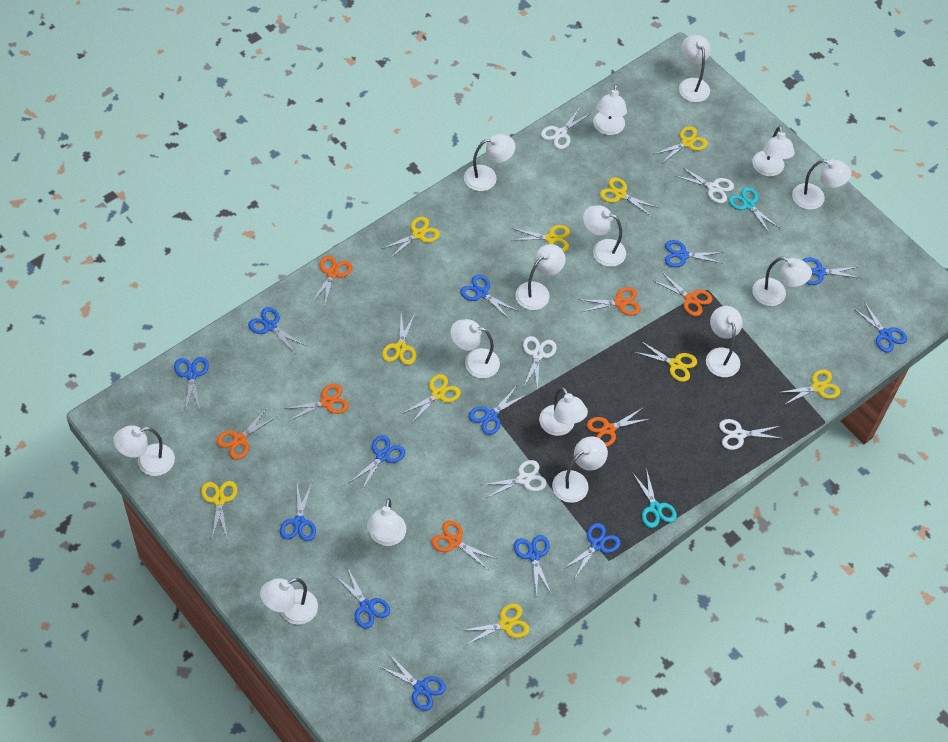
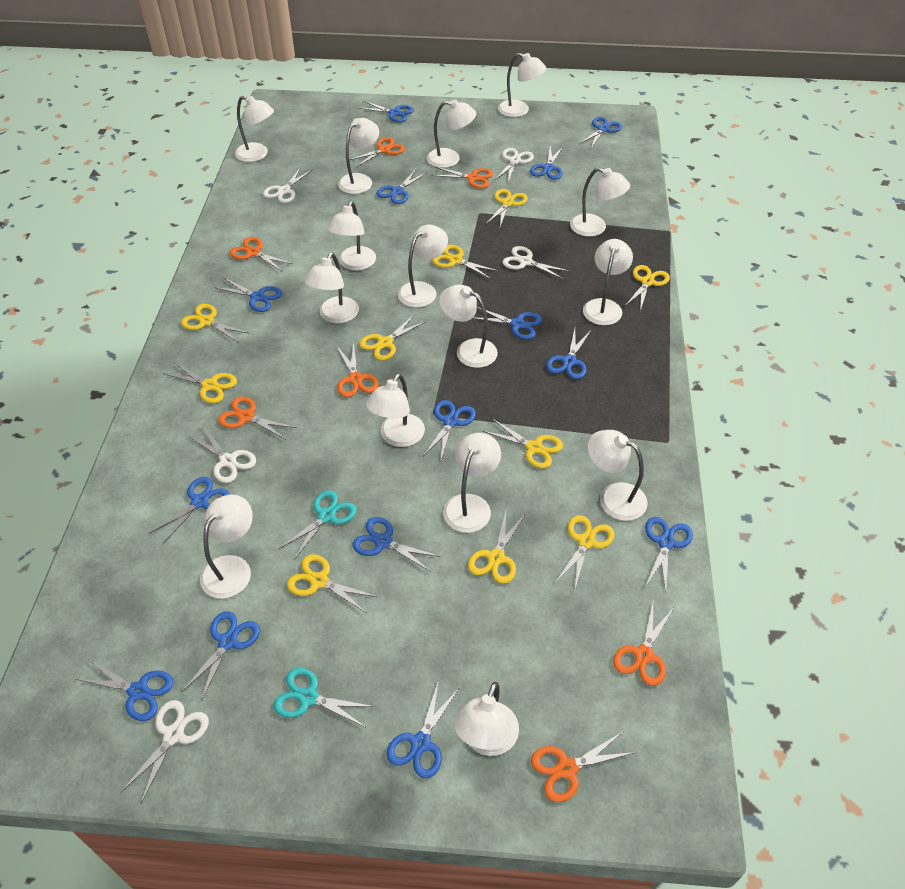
blue scissors: [174,357,209,411] [248,307,306,353] [280,483,316,541] [334,568,390,629] [349,435,405,490] [379,654,446,711] [460,275,518,320] [468,387,526,435] [514,535,552,598] [563,523,621,578] [665,240,724,267] [803,258,860,285] [853,302,907,353] = 13 -> [76,660,173,721] [148,477,230,545] [181,611,260,701] [214,277,282,312] [352,517,441,572] [359,101,414,123] [376,169,427,204] [387,680,460,778] [423,400,476,460] [472,307,542,339] [530,146,564,180] [546,329,591,379] [579,117,622,148] [645,517,693,593] = 14

